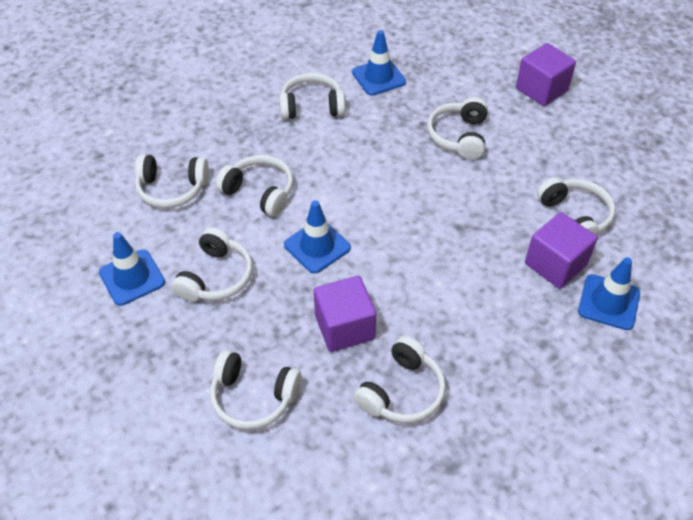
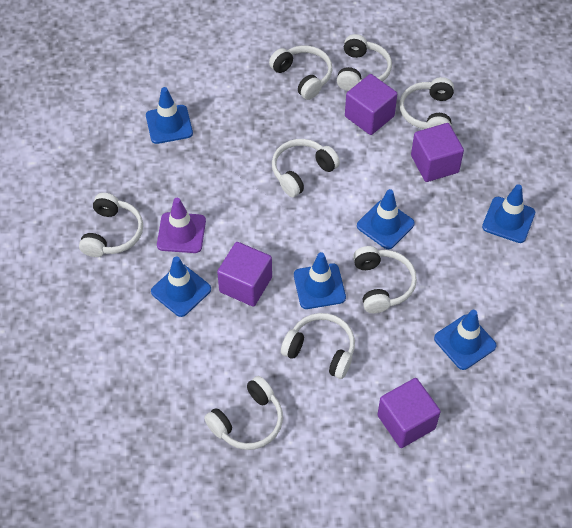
blue traffic cone: [99,232,165,306] [284,200,351,274] [352,30,406,95] [578,257,640,330] = 4 -> [146,87,193,144] [151,256,211,317] [294,252,346,309] [357,189,415,249] [434,310,497,370] [482,184,535,243] = 6
purple cube: [314,276,376,352] [516,43,576,106] [525,212,598,289] = 3 -> [217,242,272,307] [345,74,397,135] [377,378,441,448] [411,123,464,182] = 4
purple traffic cone: none = 0 -> [157,198,206,253] = 1

